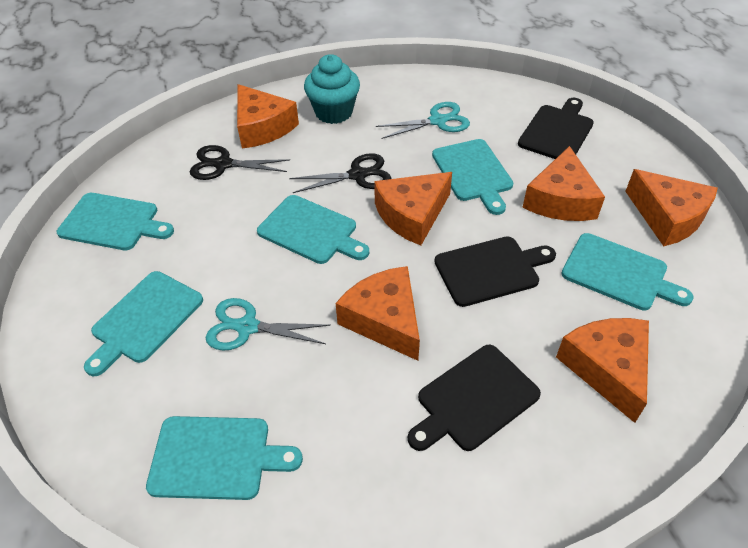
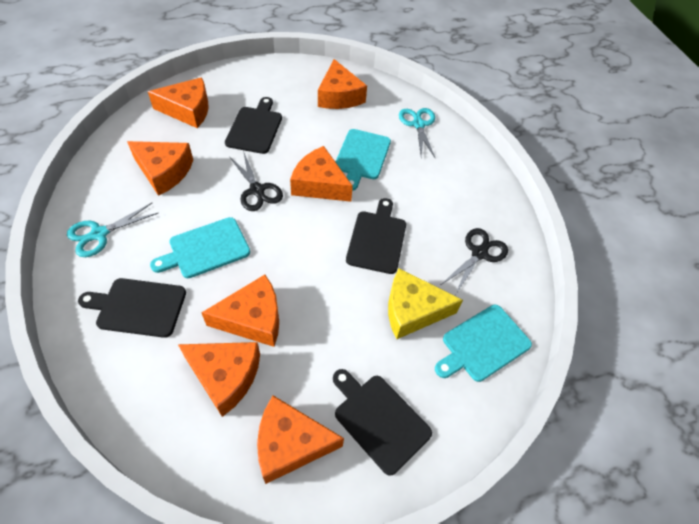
black cutting board: [408,345,541,451] [434,236,556,307] [518,98,594,159] = 3 -> [78,278,186,338] [225,97,282,154] [333,369,432,476] [346,198,406,274] = 4
orange cheese: [237,84,299,149] [336,266,420,361] [374,172,452,245] [522,146,605,221] [556,318,649,423] [625,169,718,246] = 6 -> [127,141,193,196] [148,77,209,128] [178,342,260,417] [201,275,279,347] [257,395,344,484] [290,146,353,202] [318,59,367,109] = 7
turquoise cupcake: [304,54,360,124] = 1 -> none = 0
turquoise cutting board: [57,193,174,250] [84,271,203,376] [146,416,303,500] [257,195,369,264] [432,139,513,215] [561,233,694,311] = 6 -> [150,217,250,278] [335,129,391,191] [435,305,532,382] = 3
yellow cheese: none = 0 -> [388,268,463,339] = 1

